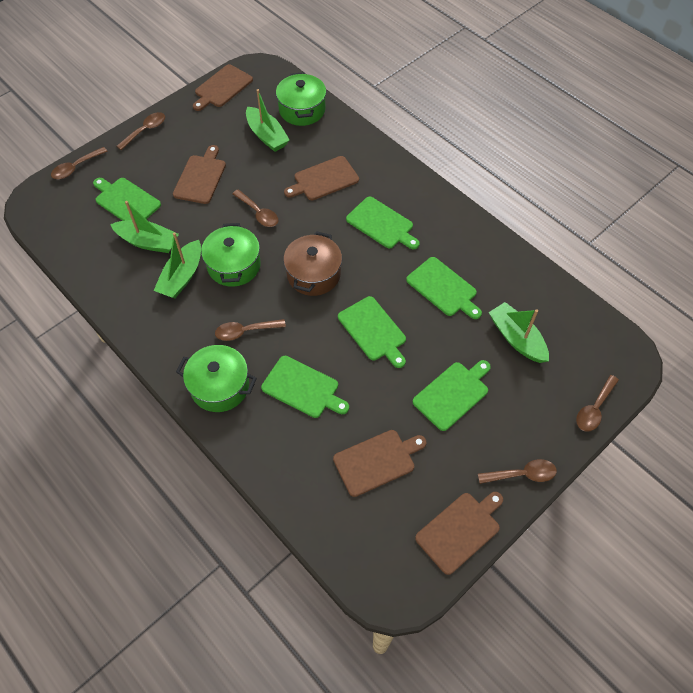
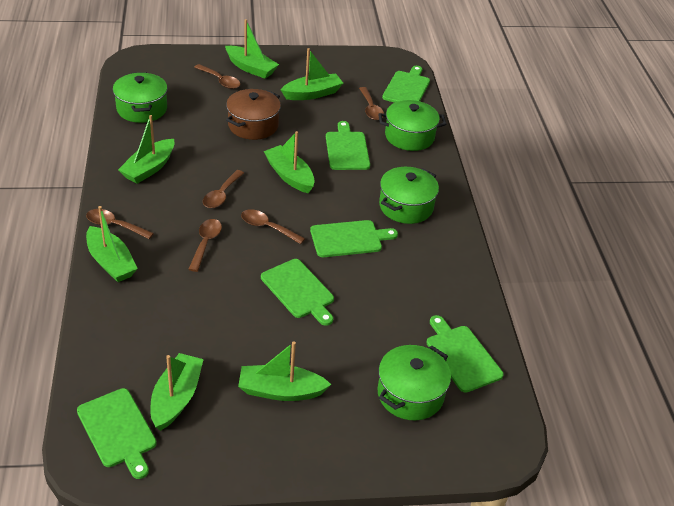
brown cutting board: [173,145,226,204] [193,64,253,111] [284,156,359,200] [333,430,426,497] [415,492,503,575] = 5 -> none = 0
green boat: [110,201,179,253] [153,232,201,298] [246,89,290,152] [489,302,549,363] = 4 -> [86,206,138,282] [118,115,175,184] [150,353,204,431] [225,19,279,79] [238,341,331,401] [264,131,315,193] [281,48,343,100] = 7
green pot: [176,345,257,412] [201,223,261,287] [276,72,326,126] = 3 -> [113,72,168,123] [378,100,446,151] [378,345,451,420] [379,167,439,224] = 4

